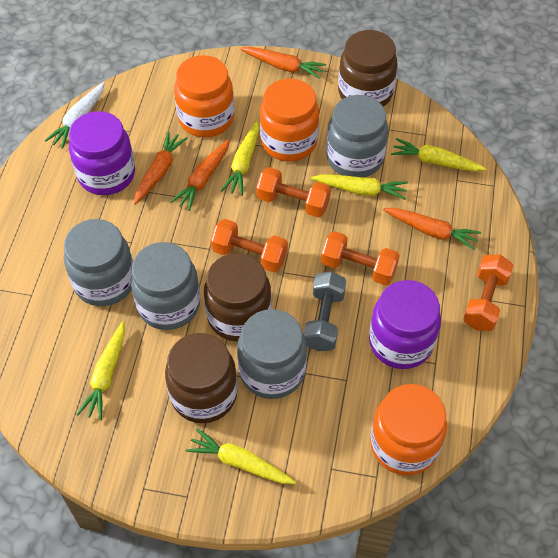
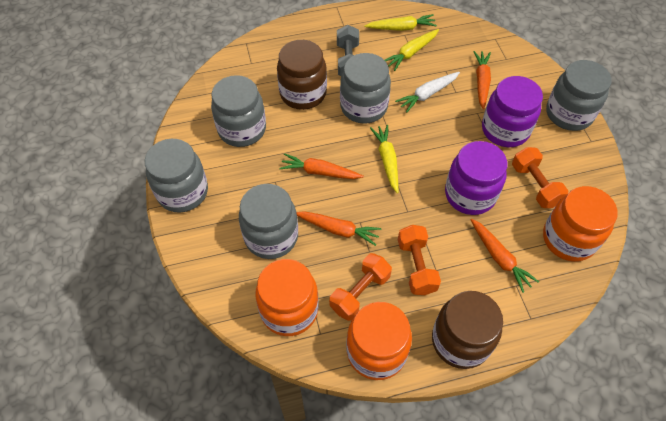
brown jar: [165,333,238,423] [204,253,271,341] [338,30,398,107] = 3 -> [277,40,327,110] [432,291,503,369] = 2
grey jar: [64,219,133,306] [131,242,200,330] [237,309,307,399] [326,95,388,177] = 4 -> [144,139,208,212] [211,75,266,147] [239,184,298,259] [340,53,391,124] [546,60,611,131] = 5
orange dumbbell: [211,219,288,272] [256,167,331,217] [321,231,400,286] [463,255,514,331] = 4 -> [329,253,392,321] [398,225,441,295] [512,147,568,208] = 3
yellow carrot: [76,321,125,420] [186,428,296,484] [221,121,259,196] [311,174,408,200] [391,138,487,172] = 5 -> [364,14,437,31] [370,125,398,193] [385,29,439,71] = 3

